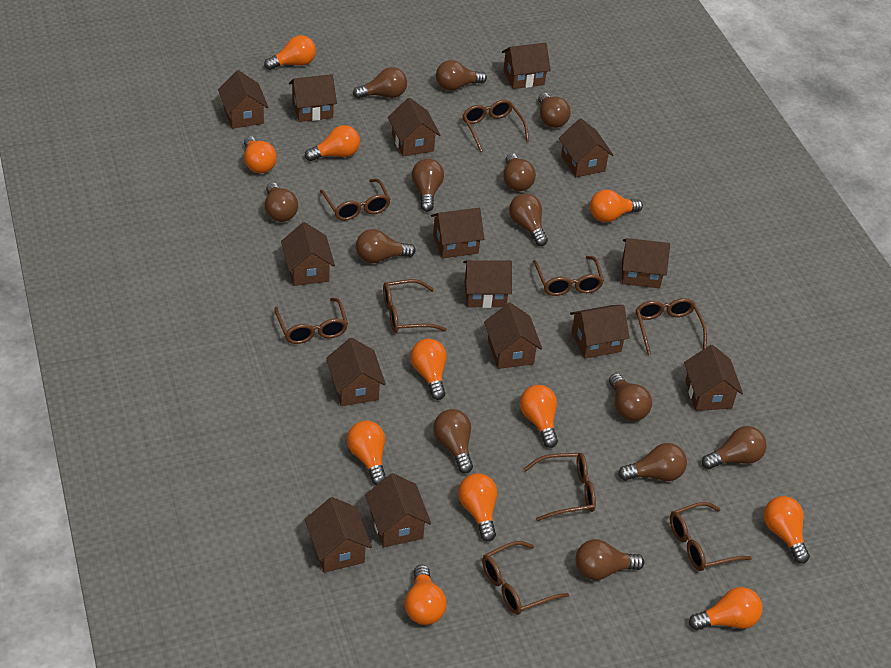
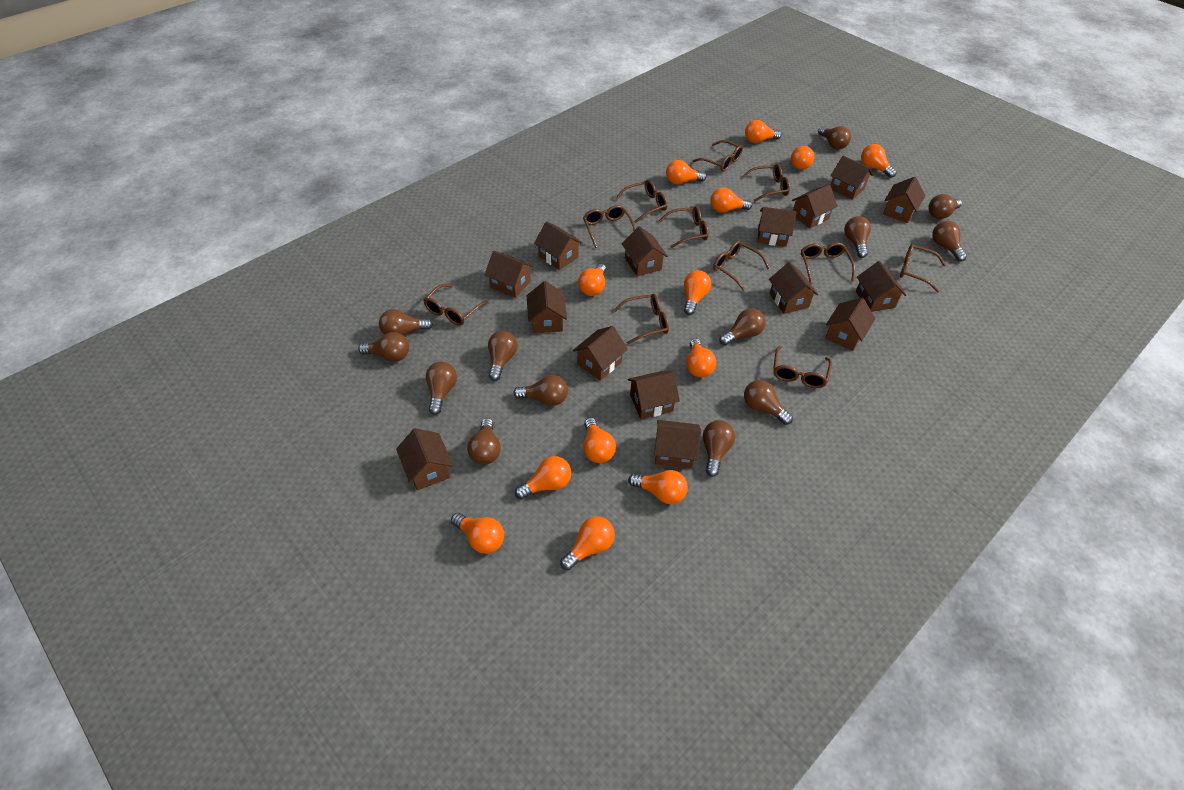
brown glasses: [274,298,348,344] [320,179,391,221] [383,279,447,333] [462,99,529,152] [482,541,569,615] [524,453,596,521] [533,256,604,296] [636,298,707,355] [670,502,752,571] = 9 -> [423,284,488,326] [583,205,636,248] [613,294,669,344] [615,180,668,223] [659,206,709,248] [693,140,743,172] [713,241,770,291] [741,164,790,202] [773,346,832,388] [801,243,855,284] [900,244,946,292] = 11
orange light bulb: [244,136,277,173] [264,35,316,70] [305,125,360,161] [347,420,386,485] [405,565,447,625] [410,339,447,400] [458,473,497,542] [520,385,558,448] [590,190,643,222] [689,587,762,630] [764,496,810,564] = 11 -> [451,513,504,554] [515,456,571,499] [560,516,615,570] [578,264,606,296] [583,418,616,463] [628,470,688,504] [666,160,707,184] [684,270,711,315] [686,338,716,378] [710,187,752,213] [745,120,782,143] [791,146,814,170] [861,144,896,178] = 13

